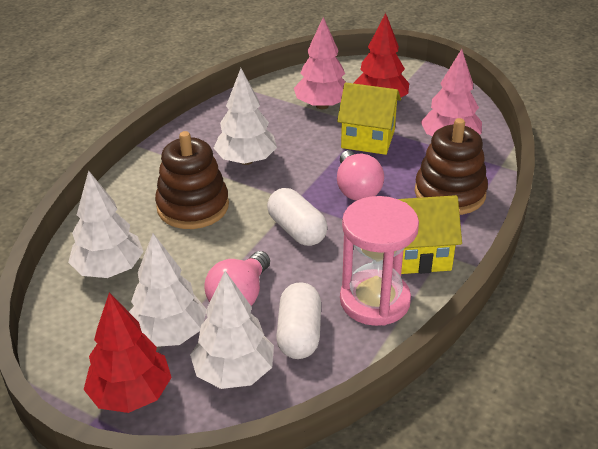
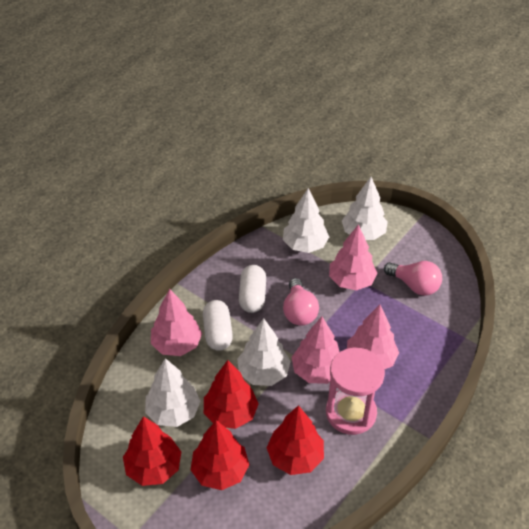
brown stacking toy: [155,131,229,229] [415,118,488,215] = 2 -> none = 0
pink tree: [294,17,345,109] [421,49,482,136] = 2 -> [151,289,202,356] [291,317,340,384] [329,224,378,291] [347,304,399,369] = 4
red tree: [84,293,172,413] [354,13,409,97] = 2 -> [123,416,181,486] [191,420,250,490] [204,360,259,429] [267,405,324,475] = 4
yellow house: [337,82,401,155] [399,195,462,274] = 2 -> none = 0

